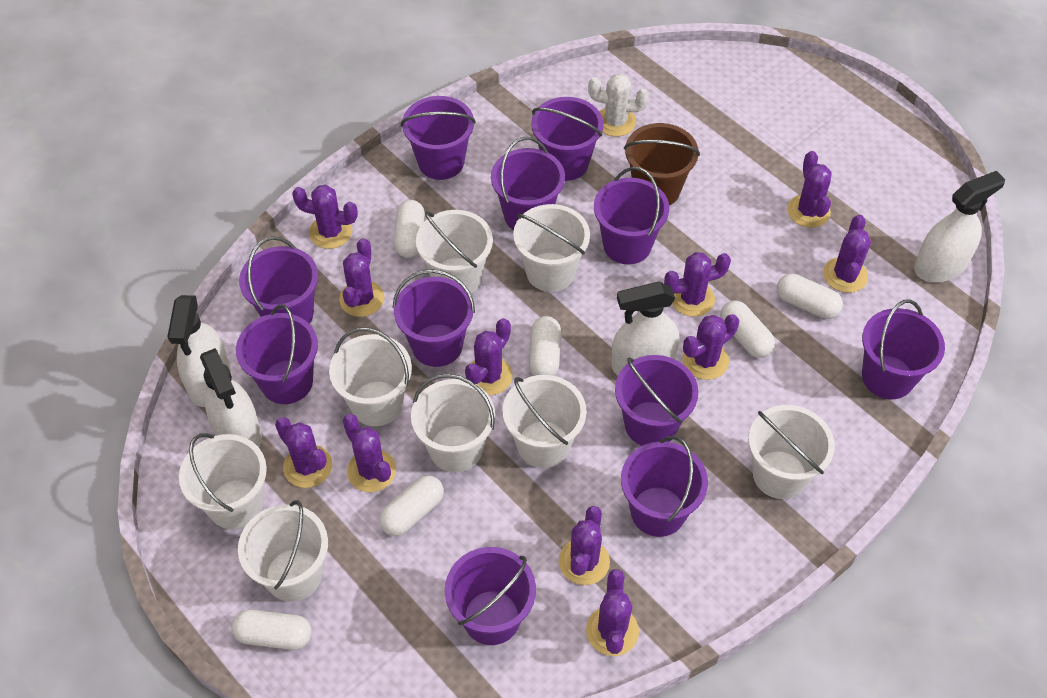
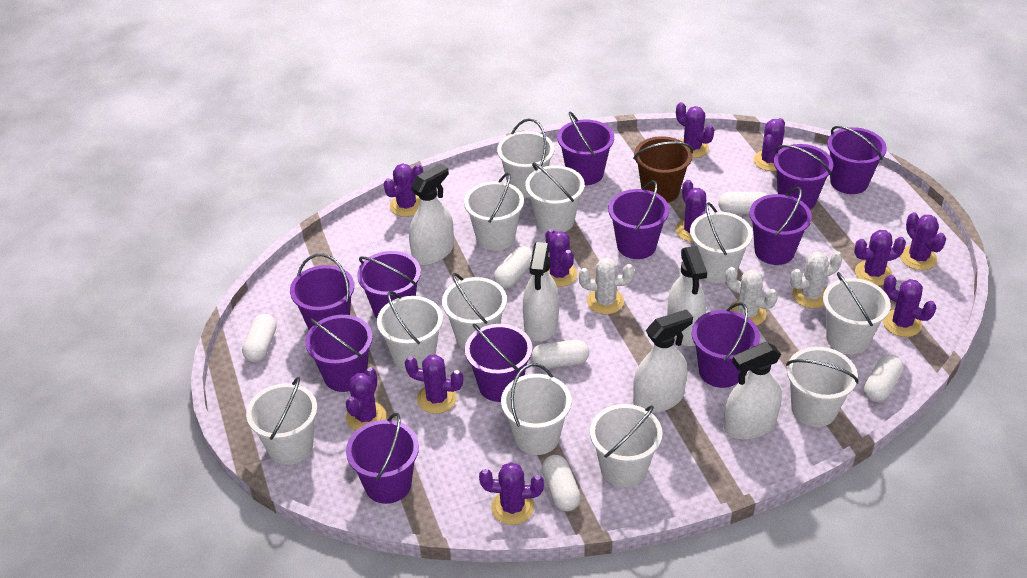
white bucket: [179,433,267,529] [238,500,328,602] [329,328,412,426] [411,374,495,472] [416,210,493,293] [502,375,587,468] [513,204,590,292] [748,405,835,499] = 8 -> [246,377,317,465] [377,291,443,371] [442,273,507,350] [464,172,524,251] [497,118,555,198] [501,363,571,455] [525,162,585,232] [590,404,662,487] [690,202,753,283] [786,347,859,427] [823,272,891,354] = 11
white cactus: [588,73,649,137] = 1 -> [579,258,634,314] [725,267,778,326] [790,251,843,308] = 3
white spray bottle: [167,295,231,407] [200,348,262,448] [611,281,679,375] [914,171,1005,282] = 4 -> [409,164,454,265] [523,242,559,342] [633,309,693,413] [667,246,707,346] [724,342,782,440] = 5

